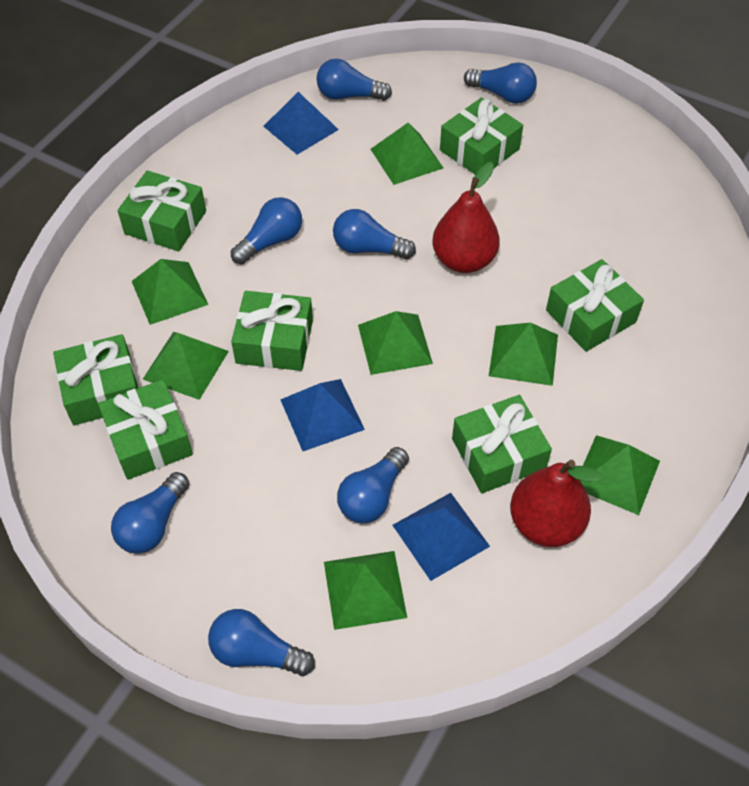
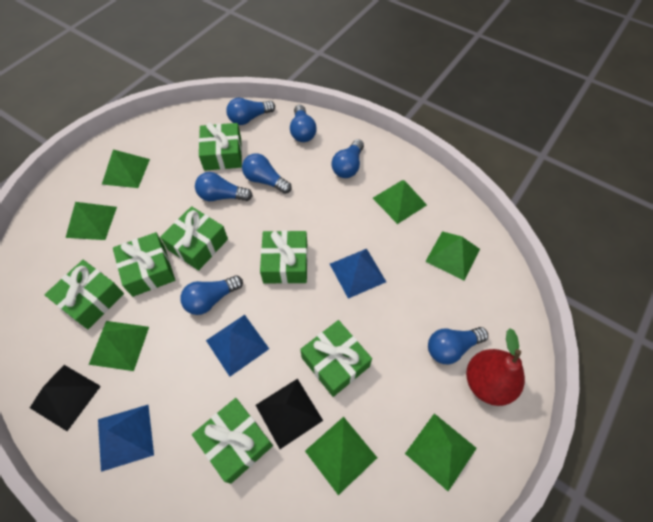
black pyramid: none = 0 -> [30,365,101,431] [256,379,323,449] = 2
red pear: [432,162,500,273] [510,460,603,547] = 2 -> [466,328,525,406] = 1

